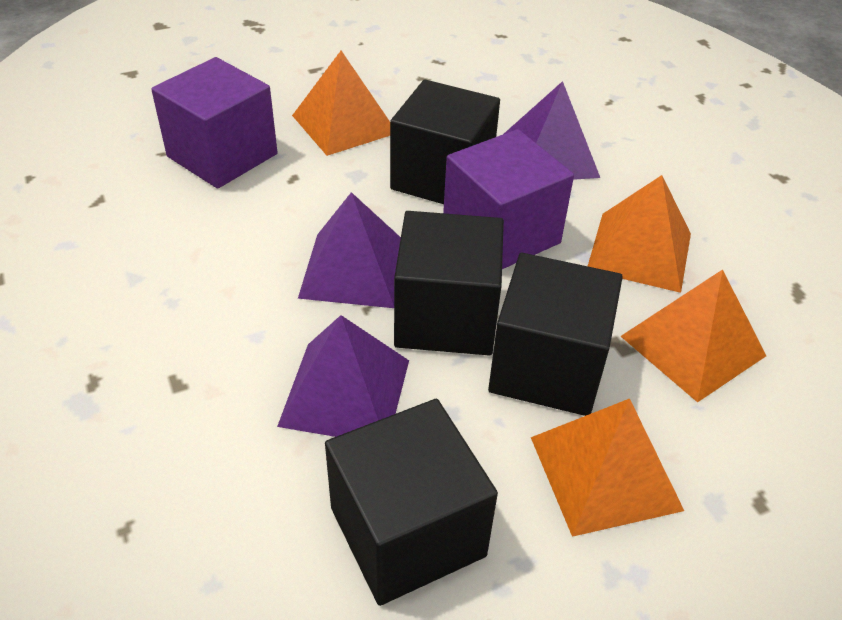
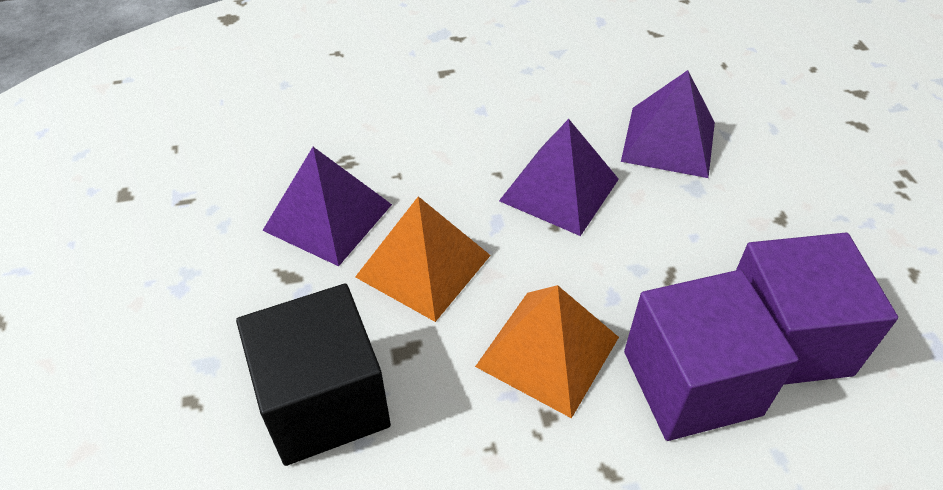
black cube: [325,399,498,606] [390,80,500,204] [394,211,504,356] [488,253,623,416] = 4 -> [236,283,391,466] = 1
orange pyramid: [292,51,390,156] [531,398,684,537] [588,175,691,293] [620,269,766,402] = 4 -> [355,196,491,322] [475,285,619,418] = 2

